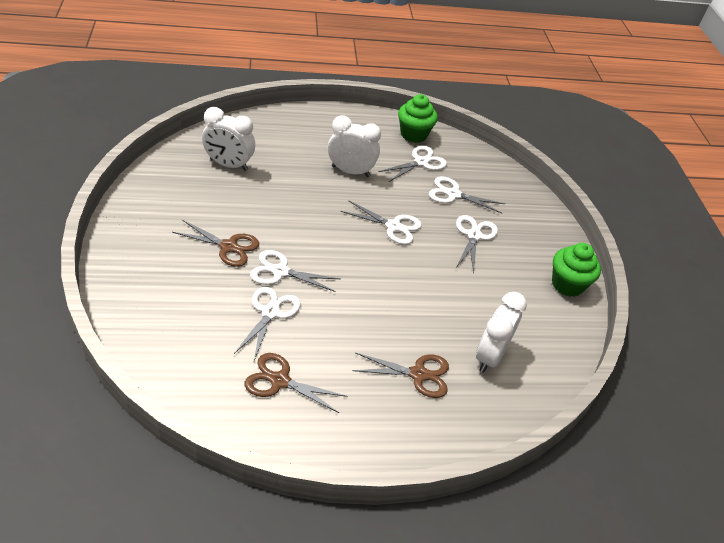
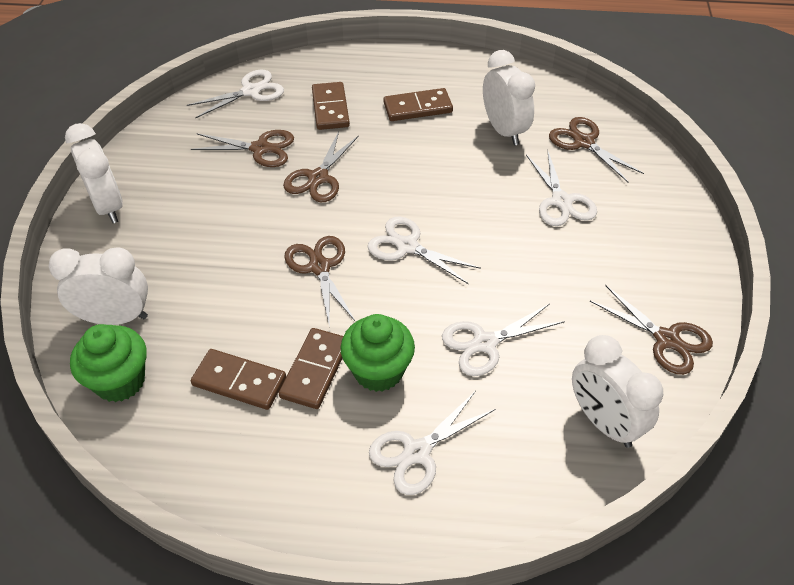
brown domino: none = 0 -> [191,349,286,410] [279,328,343,409] [312,82,350,130] [383,88,453,121] = 4
brown scissors: [172,220,259,267] [245,353,347,413] [352,353,449,398] = 3 -> [191,130,294,167] [283,132,359,202] [284,236,355,328] [549,117,644,182] [590,285,713,375] = 5
white clock: [202,107,255,171] [328,115,381,177] [476,292,527,373] = 3 -> [48,247,148,325] [65,123,122,223] [483,50,535,145] [572,335,663,448] = 4
white scissors: [234,287,301,360] [250,250,340,292] [341,200,422,245] [378,146,447,182] [429,176,505,213] [456,215,498,274] = 6 -> [187,69,284,119] [368,216,481,284] [369,391,496,495] [442,304,565,376] [526,150,597,226] = 5

